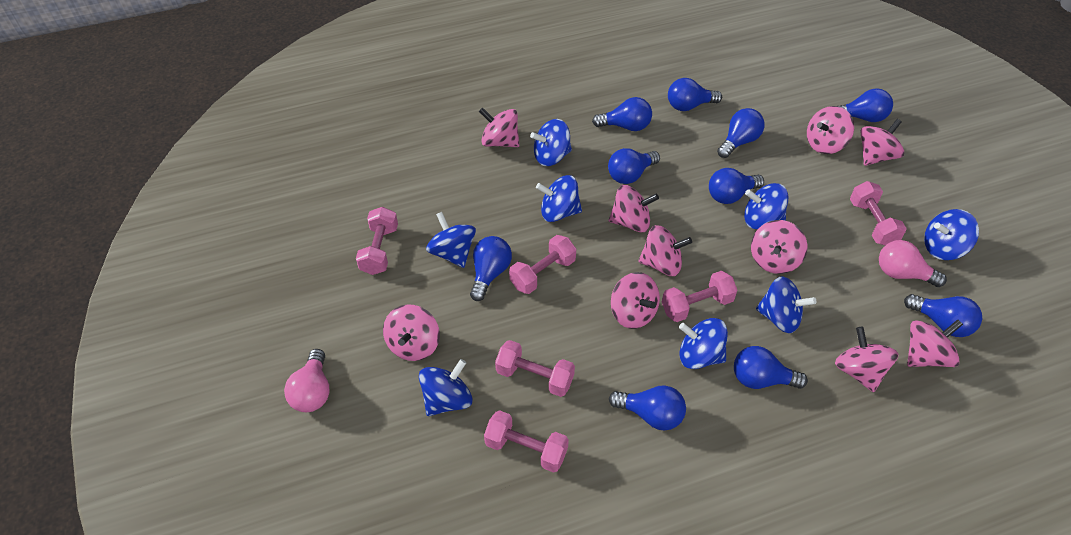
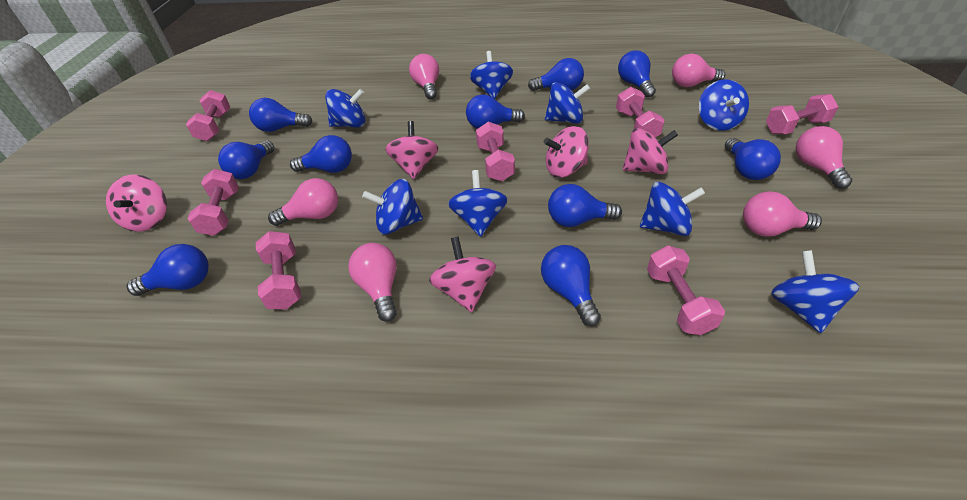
pink dumbbell: [356,207,398,275] [484,410,569,473] [495,340,575,397] [509,235,576,294] [662,271,737,322] [850,181,907,245] = 6 -> [186,90,230,141] [188,169,239,236] [256,231,301,310] [476,121,515,181] [616,87,665,137] [647,245,725,335] [766,94,838,134] = 7
pink light bulb: [284,349,330,412] [879,240,947,287] = 2 -> [268,178,338,226] [348,243,397,322] [409,54,439,99] [672,53,725,87] [743,191,822,237] [796,126,852,189] = 6
pink spinning top: [383,304,440,361] [479,107,519,147] [609,185,659,232] [611,272,660,329] [638,225,692,276] [751,220,807,274] [807,106,854,154] [835,327,899,392] [860,119,904,166] [907,319,963,367] = 10 -> [106,175,167,232] [385,121,438,179] [429,237,496,312] [544,126,589,178] [623,128,678,174] = 5

